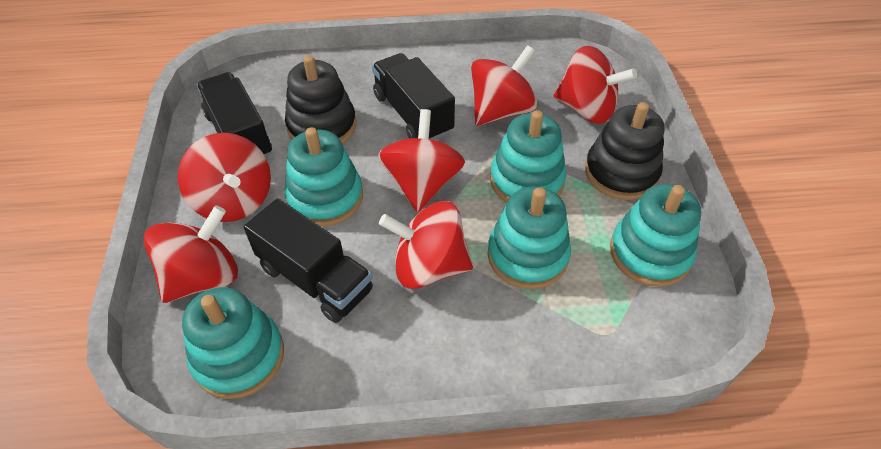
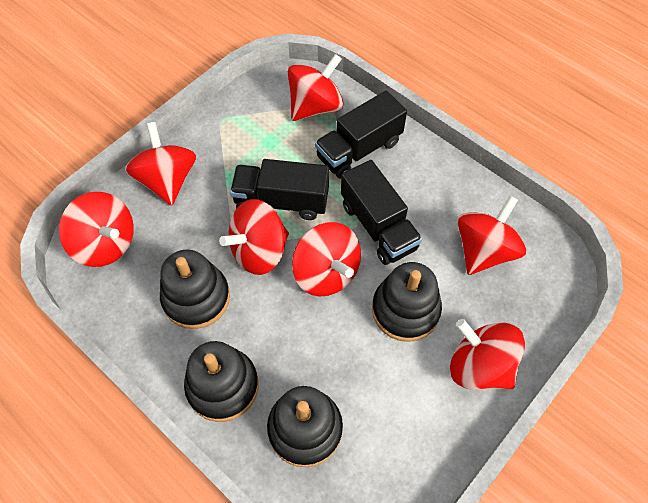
black stacking toy: [285,55,356,144] [585,102,664,200] = 2 -> [160,249,230,329] [184,341,259,422] [267,386,343,467] [372,262,442,342] = 4
red spinning top: [144,205,238,303] [178,133,271,222] [378,109,465,212] [379,201,473,289] [471,45,538,126] [554,46,637,124] = 6 -> [59,192,134,267] [125,122,196,206] [219,199,289,275] [288,54,343,121] [292,222,361,297] [450,319,525,390] [457,196,527,275] = 7
turquoise stacking toy: [182,287,284,399] [285,127,363,227] [487,187,571,289] [490,110,566,203] [610,184,701,287] = 5 -> none = 0

